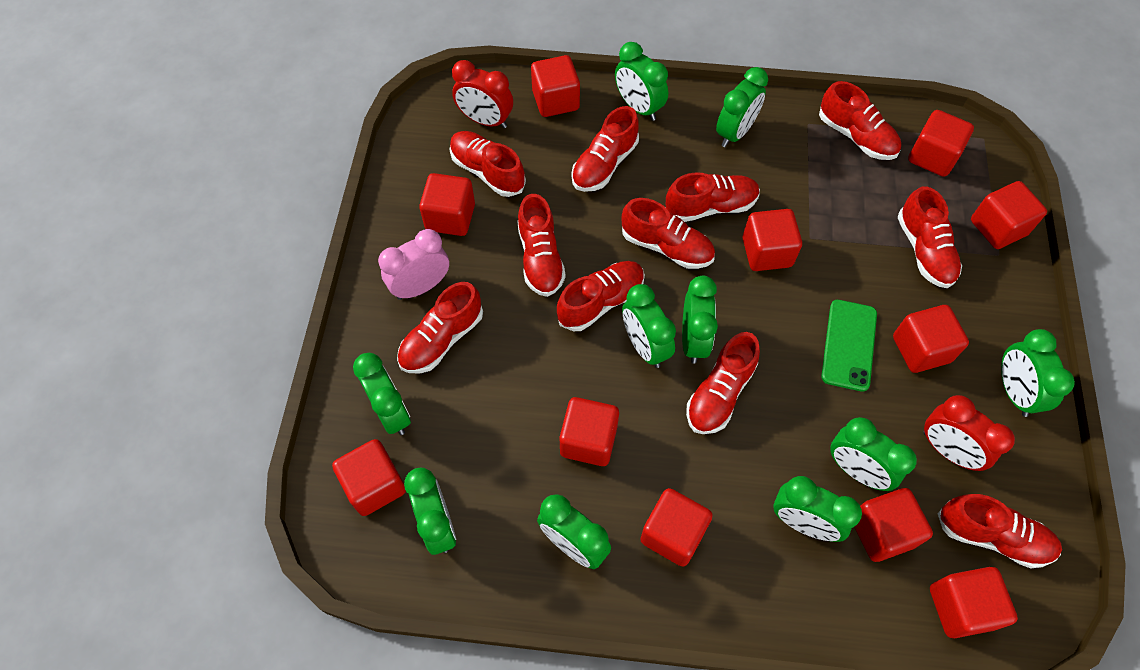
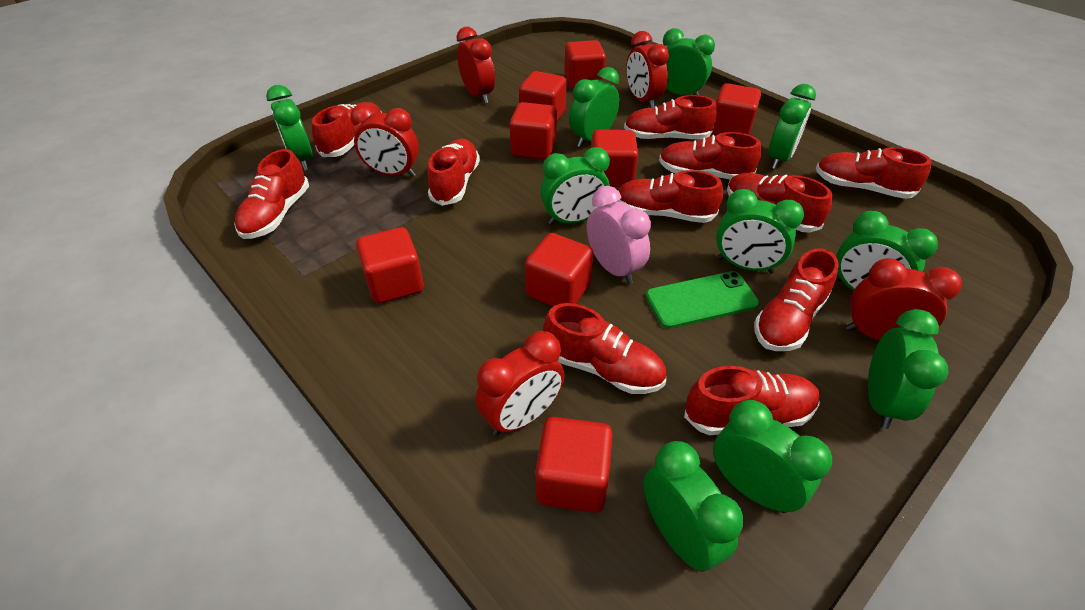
red clock: [452,60,513,128] [923,395,1015,471] = 2 -> [350,104,419,177] [456,27,495,103] [476,331,565,436] [626,31,669,108] [846,258,962,340] = 5
red cube: [332,439,406,516] [419,173,475,236] [531,55,580,117] [560,397,619,466] [640,488,713,566] [743,209,802,271] [854,488,933,562] [893,305,969,373] [908,110,974,177] [930,567,1018,638] [971,181,1047,249] = 11 -> [356,227,424,304] [509,102,557,160] [519,71,567,121] [525,233,594,307] [535,417,613,513] [564,40,606,89] [591,130,638,187] [712,83,761,135] = 8

